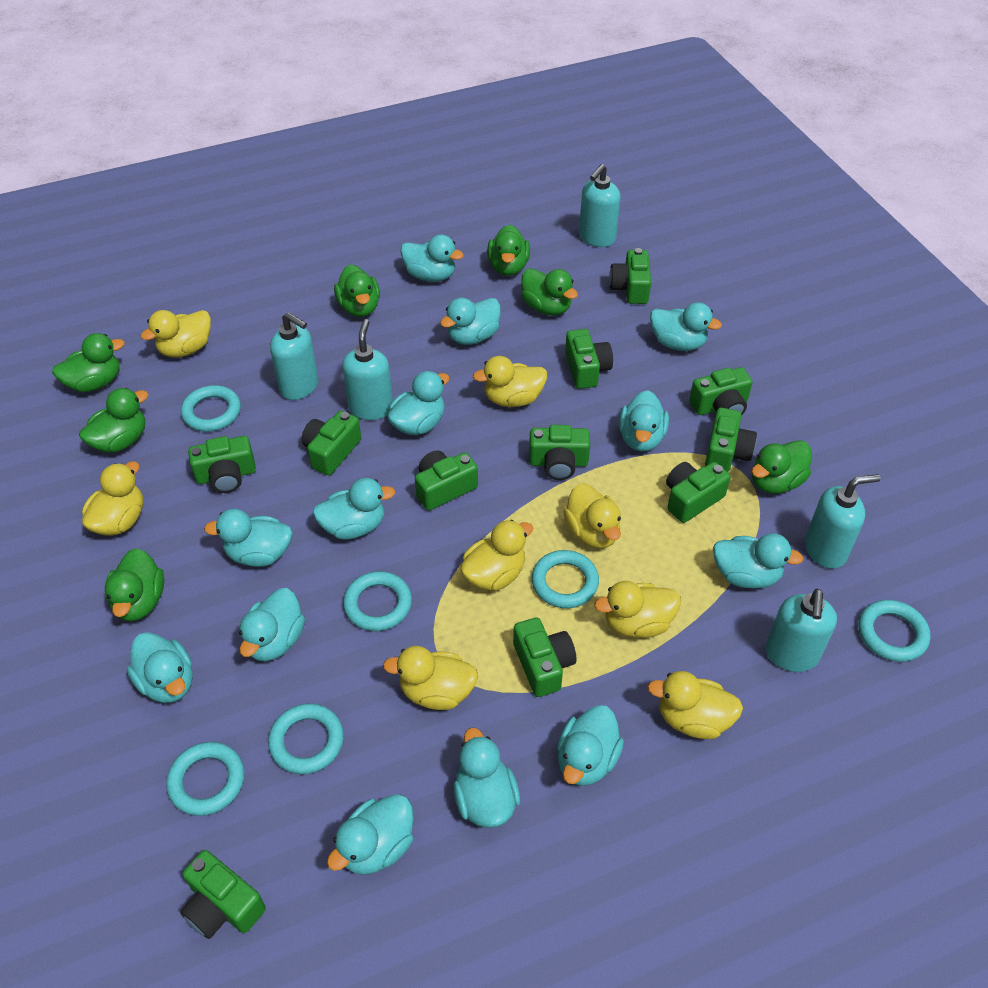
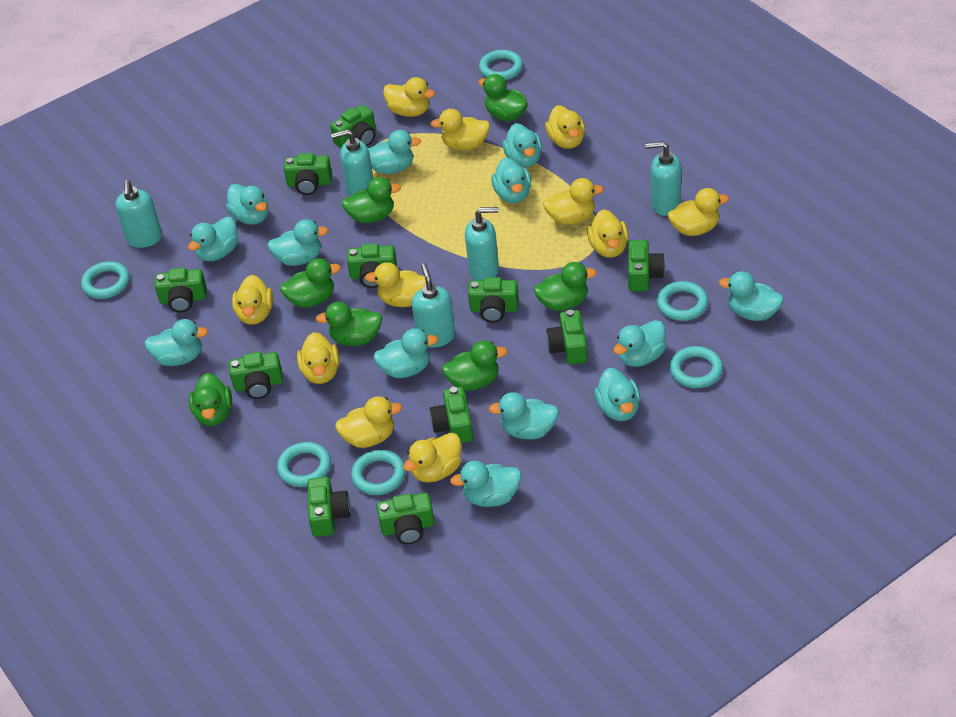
yellow duck: [82,461,143,536] [141,310,211,358] [383,646,478,710] [460,520,533,591] [473,356,547,407] [563,483,621,549] [594,581,681,638] [647,671,743,739] = 8 -> [232,275,273,325] [297,332,340,384] [335,396,402,448] [365,262,426,307] [383,77,435,117] [403,433,462,482] [430,109,490,150] [543,178,604,225] [545,105,585,149] [587,209,629,258] [668,188,729,236] = 11

